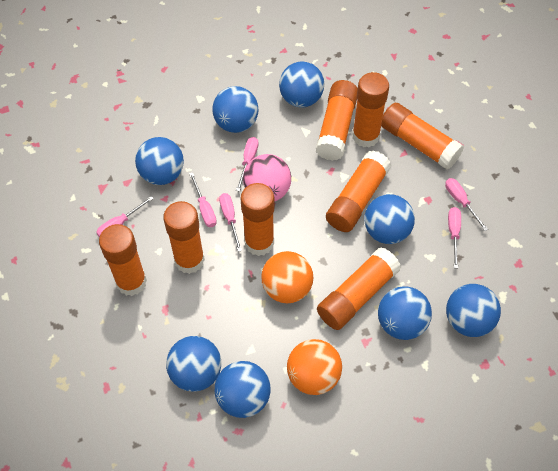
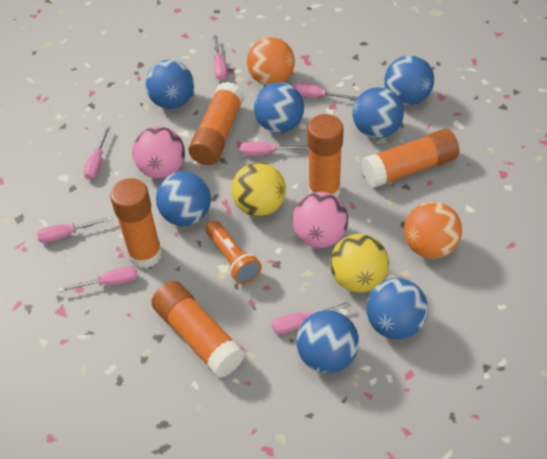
blue ball: [135,137,184,185] [166,336,221,392] [212,86,259,133] [215,361,271,418] [279,62,324,107] [364,194,415,244] [378,286,432,340] [446,284,501,337] = 8 -> [145,60,194,109] [156,172,211,226] [254,82,304,133] [297,310,359,373] [353,87,404,138] [366,278,428,339] [384,55,434,105] = 7
orange flashlight: none = 0 -> [206,221,262,284] = 1
orange glue stick: [99,224,147,296] [163,201,205,274] [240,183,274,256] [316,80,358,161] [317,248,401,330] [326,150,391,232] [352,72,389,147] [381,103,464,170] = 8 -> [110,178,162,268] [151,281,245,378] [189,82,244,165] [307,114,343,198] [362,129,459,188] = 5
pink ball: [243,154,291,202] = 1 -> [133,126,185,179] [292,192,348,248] = 2
pink screwdriver: [96,196,154,237] [189,172,217,227] [219,193,242,252] [236,137,259,192] [445,178,488,231] [448,207,461,268] = 6 -> [37,216,112,243] [59,266,138,292] [83,126,111,180] [213,36,227,80] [240,142,309,156] [272,302,351,334] [293,83,358,100] = 7
yellow ball: none = 0 -> [231,162,286,217] [330,234,389,292] = 2

